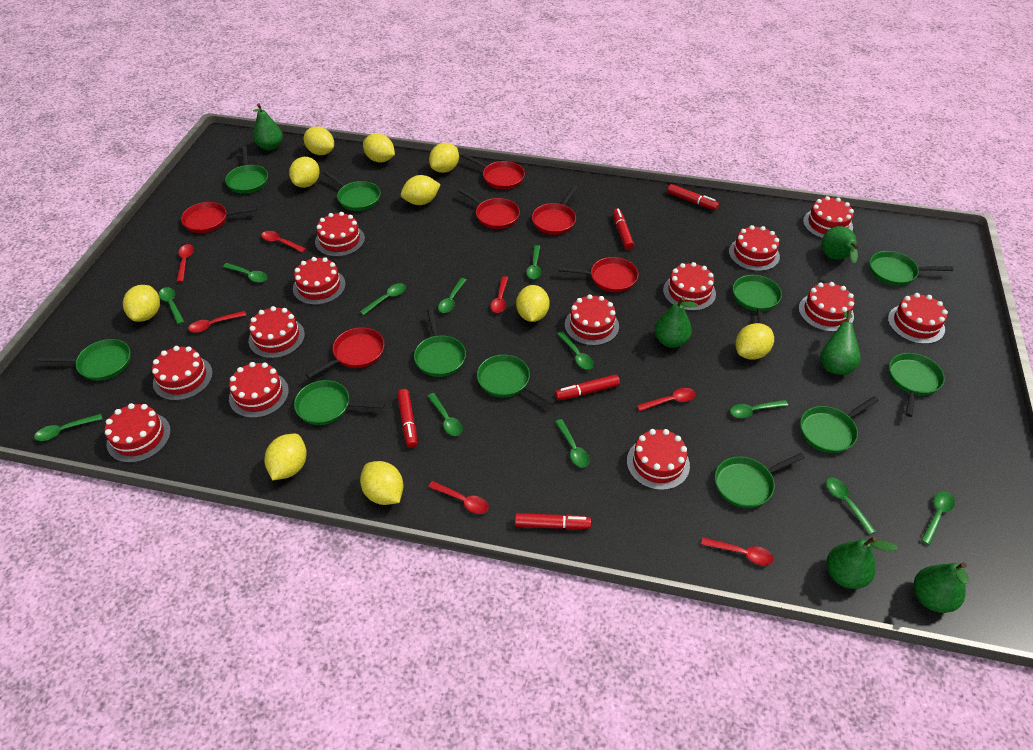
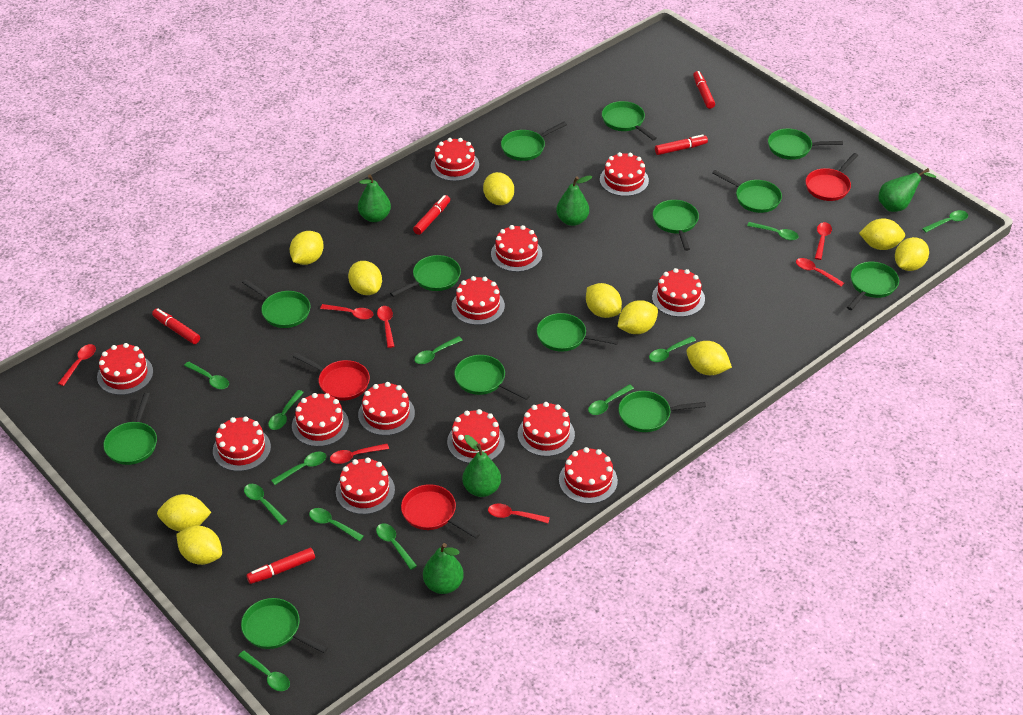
green pan: [38,339,131,381] [225,146,268,194] [294,380,385,425] [323,171,381,211] [414,309,466,377] [477,355,556,405] [715,453,805,508] [733,275,782,325] [800,396,879,453] [870,251,954,286] [889,353,945,417] = 11 -> [103,393,157,465] [241,598,328,653] [242,279,310,328] [390,255,461,297] [454,355,530,400] [501,122,567,161] [537,313,619,352] [602,101,657,141] [618,391,706,432] [653,200,699,251] [712,170,782,213] [768,129,843,160] [847,262,899,310] = 13
green pear: [253,103,283,151] [655,297,698,348] [820,310,861,375] [822,226,858,263] [827,537,898,589] [914,562,969,613] = 6 -> [358,174,391,222] [423,543,464,594] [462,435,501,497] [556,175,592,226] [878,168,936,212] = 5
red pan: [181,202,257,233] [306,327,384,379] [457,188,520,229] [462,154,525,189] [532,185,577,235] [559,257,638,292] = 6 -> [293,353,370,401] [401,484,480,539] [805,153,858,201] = 3

